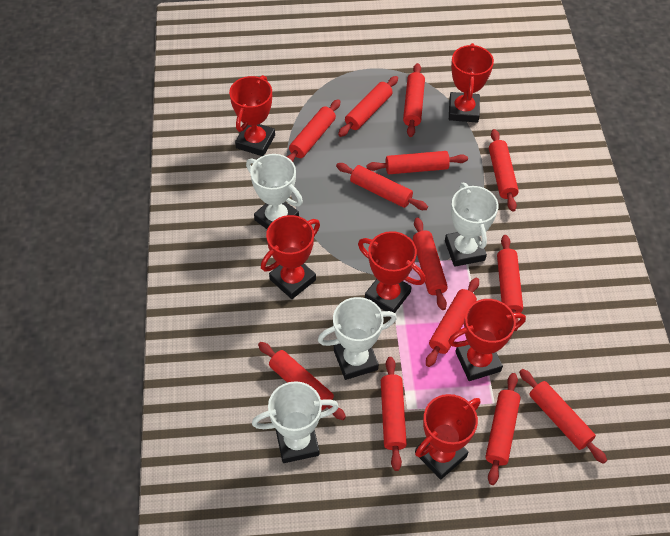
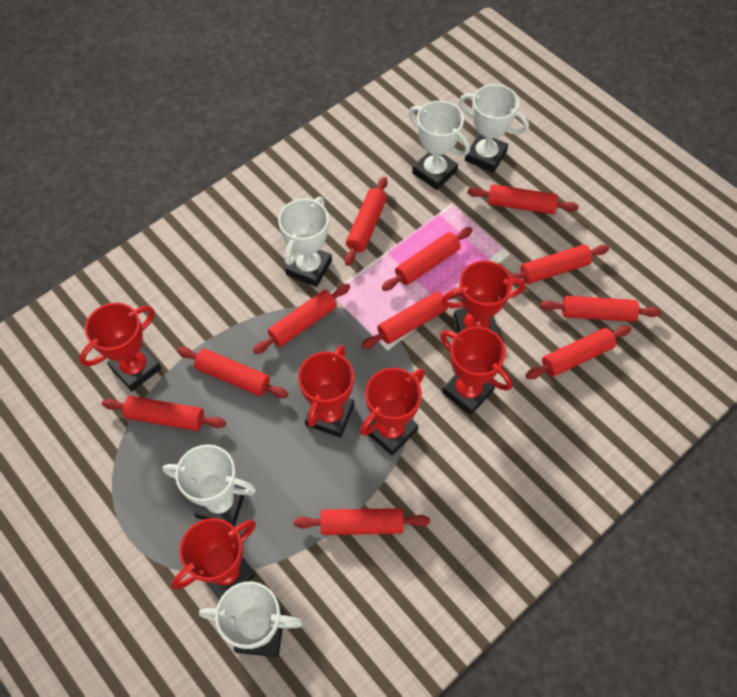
red rolling pin: [258,342,346,420] [287,99,341,162] [336,163,428,210] [338,76,398,137] [367,151,468,174] [381,357,407,471] [403,63,425,137] [413,218,448,310] [426,278,479,367] [485,373,521,485] [489,129,519,212] [497,235,523,331] [519,369,607,464] = 13 -> [102,396,226,431] [177,347,288,398] [253,283,350,354] [294,508,430,535] [345,177,388,266] [361,287,460,349] [382,227,473,291] [467,184,579,214] [510,245,609,284] [525,326,631,379] [540,296,661,322] = 11
white trophy: [246,154,303,229] [252,381,339,463] [318,297,397,380] [445,183,499,267] = 4 -> [163,444,256,527] [199,581,303,657] [278,197,332,287] [409,100,470,190] [459,84,529,173] = 5

